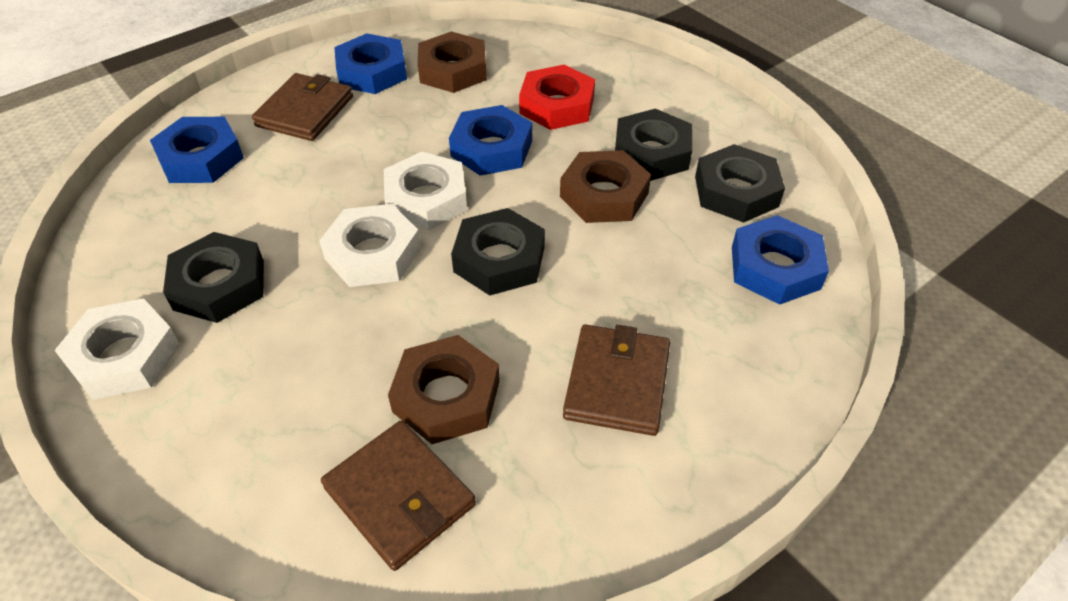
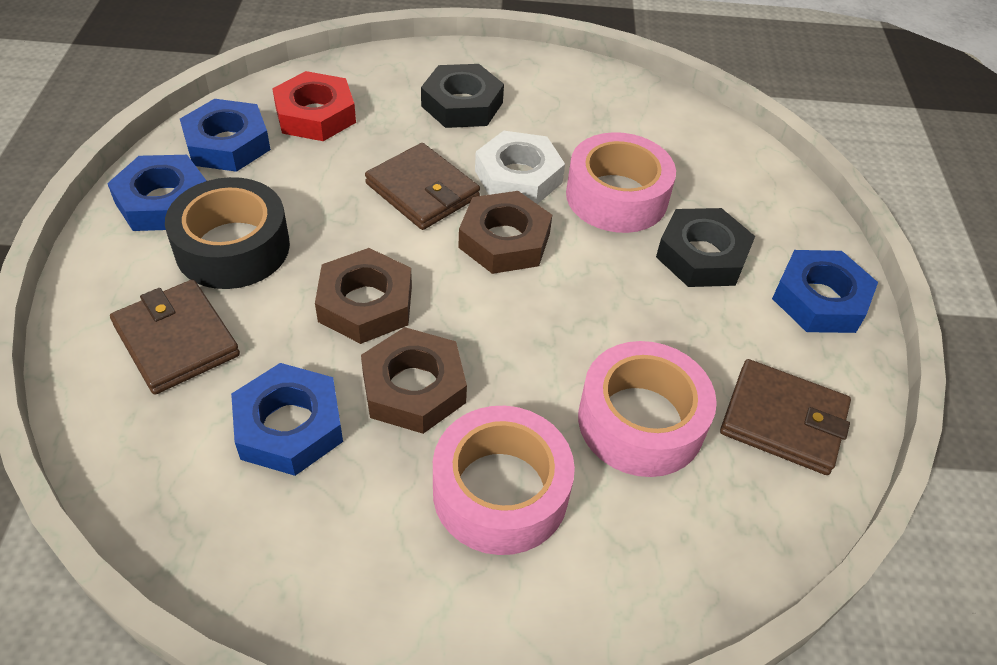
black nut: [163,232,264,323] [451,208,545,295] [615,109,692,181] [695,144,785,223] = 4 -> [421,64,504,128] [656,208,755,287] = 2
black tape: none = 0 -> [165,177,290,289] = 1
pink tape: none = 0 -> [433,406,575,555] [566,132,676,233] [578,341,717,477] = 3
white nut: [54,298,180,400] [319,204,421,287] [384,152,467,230] = 3 -> [475,131,565,204] = 1

